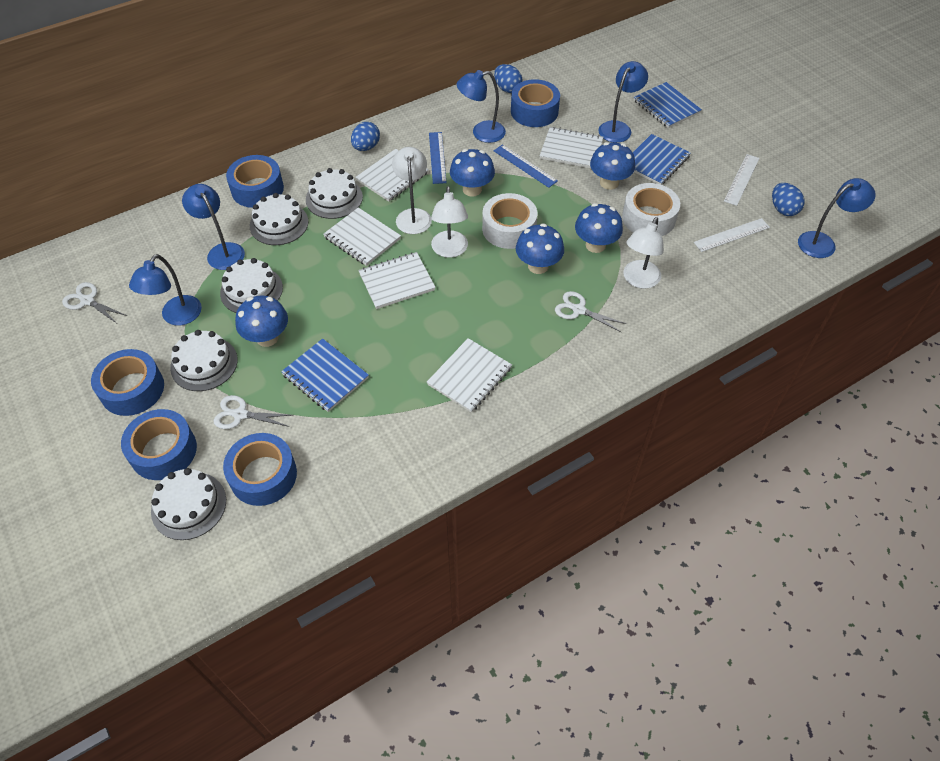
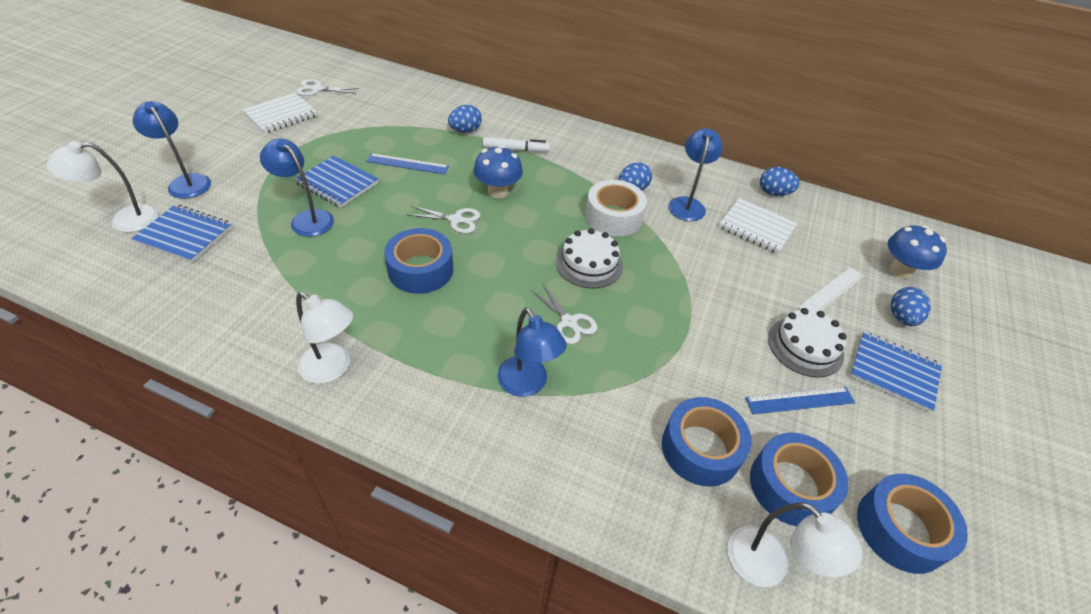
blue egg: [351,122,380,151] [494,64,522,93] [772,183,805,216] = 3 -> [448,105,482,133] [618,162,652,190] [760,167,800,196] [891,287,931,326] = 4
blue lamp: [129,254,202,325] [182,184,245,270] [457,70,506,143] [598,61,648,143] [798,178,876,258] = 5 -> [132,101,211,199] [260,138,334,237] [497,307,567,397] [668,128,723,221] = 4
blue mushroom: [235,295,288,347] [450,149,495,197] [516,224,564,274] [575,203,623,253] [590,142,635,190] = 5 -> [473,145,523,198] [888,225,947,279] = 2
blue tape: [91,349,164,416] [121,409,197,480] [223,433,297,506] [226,155,284,208] [511,79,560,127] = 5 -> [384,228,453,294] [662,397,752,487] [750,432,849,526] [857,474,968,574] = 4
white cake: [151,468,226,540] [170,330,238,391] [220,258,283,313] [250,193,308,245] [306,168,363,219] = 5 -> [556,228,623,289] [768,308,847,378] = 2
white marker: none = 0 -> [483,137,550,152] = 1
white notebook: [323,207,401,266] [355,149,429,202] [358,252,436,309] [427,338,512,413] [540,127,603,168] = 5 -> [242,93,318,134] [718,198,798,254] = 2
white ruler: [694,218,770,252] [724,154,759,206] = 2 -> [798,267,864,312] = 1
white tape: [482,193,538,249] [622,183,680,236] = 2 -> [585,180,647,236] = 1

